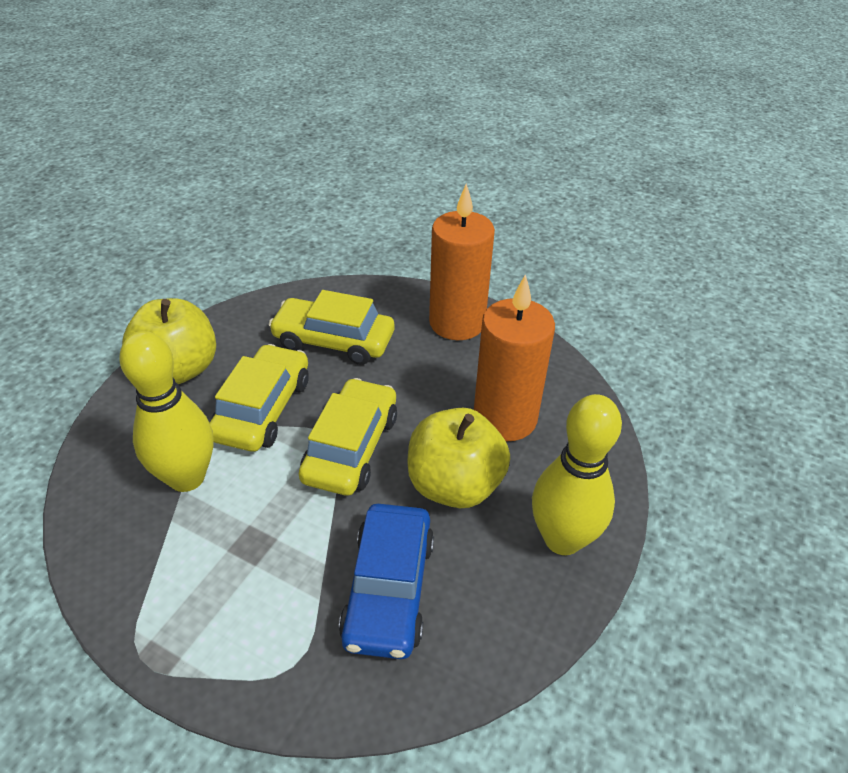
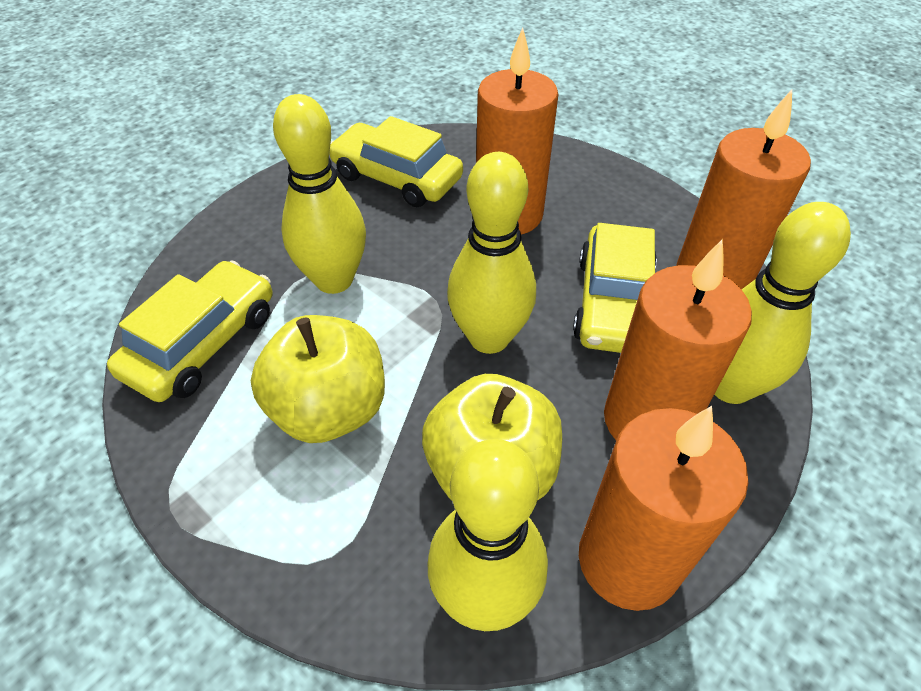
blue car: [339,504,434,659] = 1 -> none = 0
orange candle: [429,183,495,340] [474,274,555,441] = 2 -> [476,27,558,235] [579,406,749,611] [604,239,752,440] [676,89,811,289] = 4
yellow bowling pin: [119,331,213,492] [532,394,622,555] = 2 -> [273,94,366,294] [428,439,548,631] [447,152,536,354] [714,202,851,404] = 4

